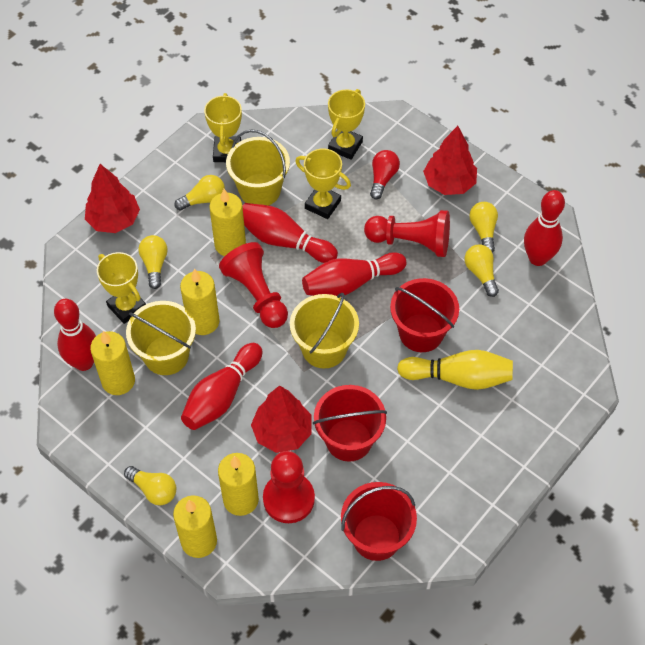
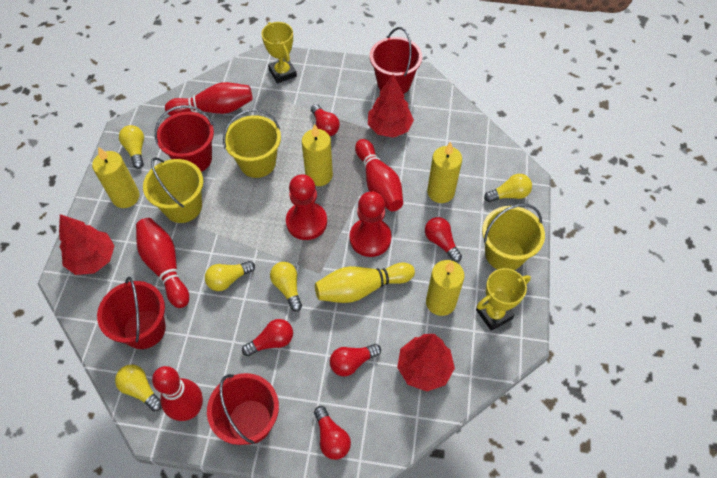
red bowling pin: [54,299,96,371] [181,343,263,430] [243,203,338,263] [302,252,407,296] [524,190,565,266] = 5 -> [136,218,189,308] [152,366,203,421] [165,82,253,116] [355,139,403,211] = 4
red bucket: [313,385,387,462] [341,482,417,561] [390,278,459,352] = 3 -> [97,277,166,349] [155,105,214,172] [207,373,279,445] [370,27,423,94] = 4
red light bulb: [370,150,400,199] = 1 -> [242,319,293,356] [311,104,340,136] [314,406,351,460] [330,344,381,376] [425,217,462,262] = 5
red pawn: [219,242,288,328] [263,451,315,523] [364,210,450,257] = 3 -> [286,174,327,240] [350,191,392,257] = 2
yellow candle: [90,331,135,395] [173,495,217,558] [180,269,220,335] [210,189,246,256] [218,453,259,516] = 5 -> [92,147,140,208] [302,124,333,186] [426,260,465,316] [427,142,462,203] = 4
yellow trophy: [97,252,146,324] [204,93,242,162] [295,149,351,219] [328,89,365,160] = 4 -> [261,22,297,84] [476,268,531,331] = 2

